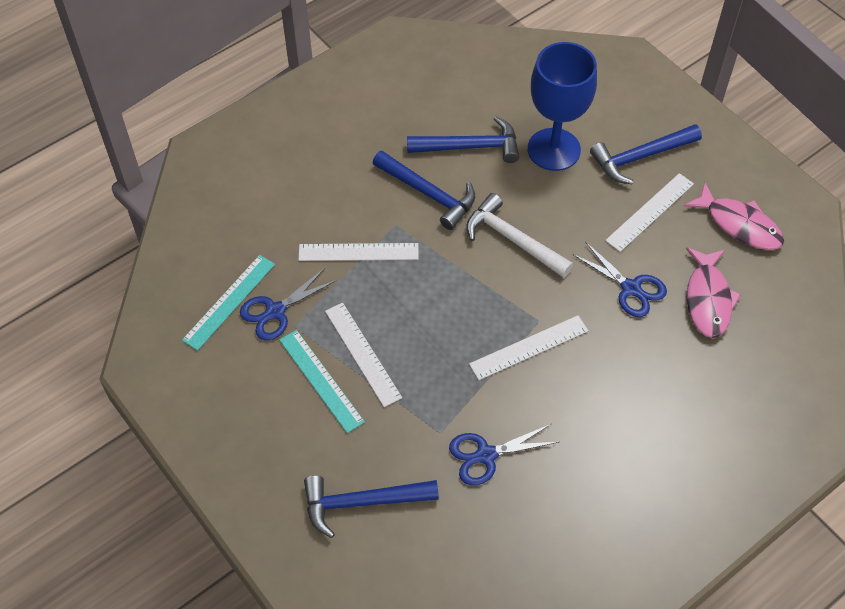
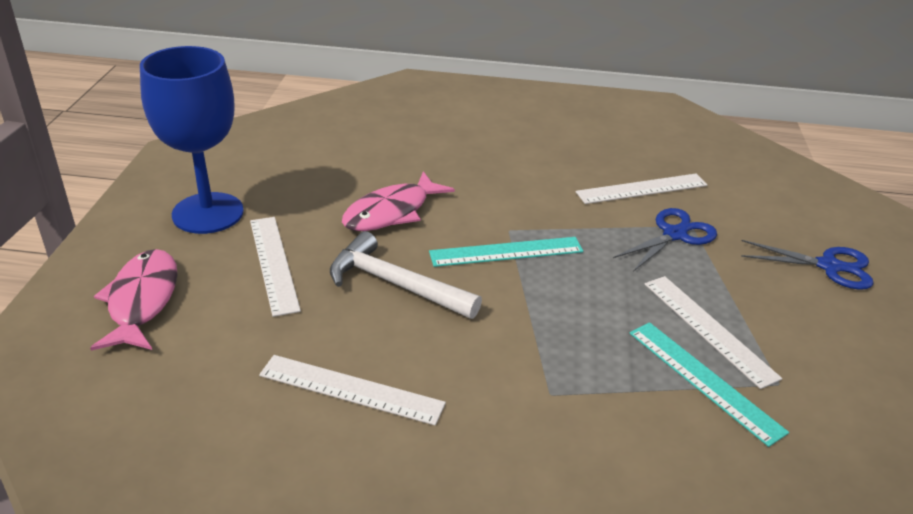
blue hammer: [304,475,439,538] [373,151,475,230] [407,116,519,163] [590,124,702,184] = 4 -> none = 0
blue scissors: [240,268,337,340] [449,424,559,485] [572,242,667,317] = 3 -> [613,208,717,272] [741,240,874,290] = 2

